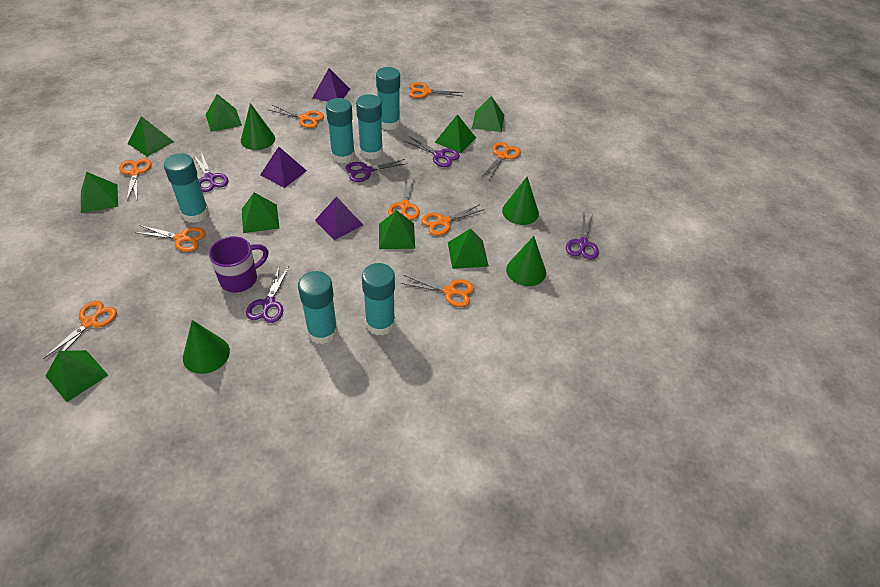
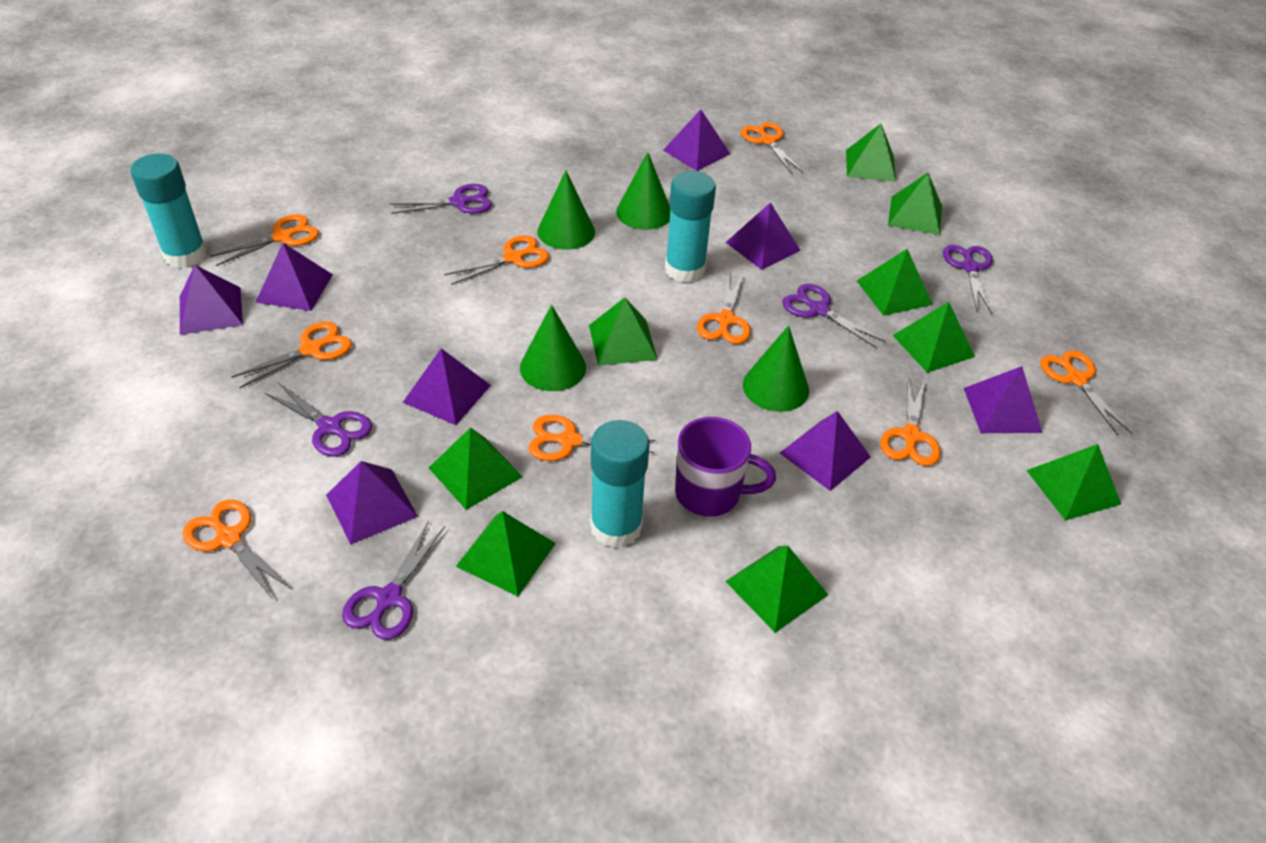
purple pyramid: [260,147,307,188] [313,68,350,102] [315,196,363,240] = 3 -> [180,265,243,335] [255,243,333,311] [326,461,418,545] [403,348,491,425] [663,110,730,171] [726,202,801,270] [780,411,871,491] [964,366,1042,433] = 8
turquoise glue stick: [164,153,209,223] [298,271,338,344] [326,98,355,164] [356,94,383,159] [362,263,395,336] [376,67,400,130] = 6 -> [130,154,207,268] [590,420,650,548] [665,171,716,283] = 3

